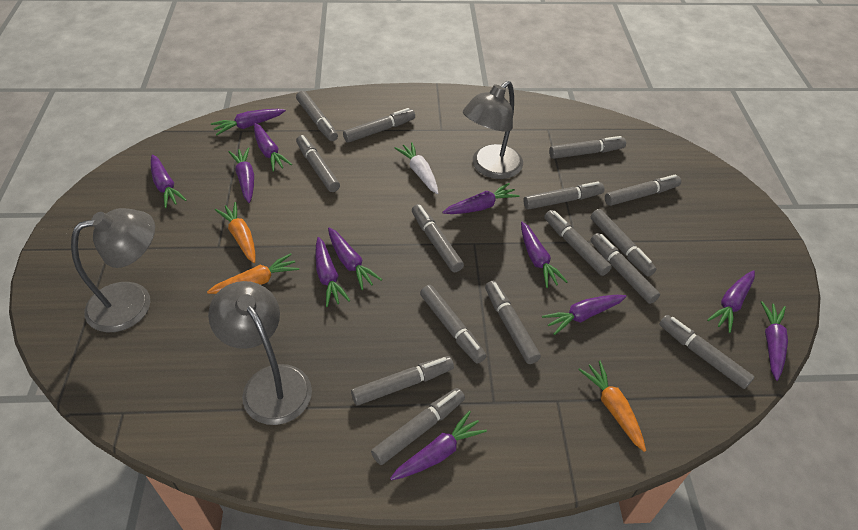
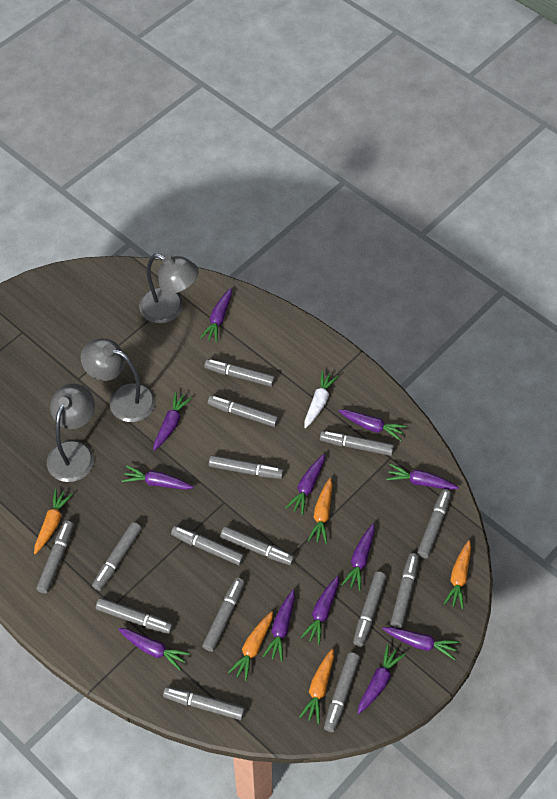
orange carrot: [207,253,299,294] [215,202,256,263] [578,360,646,452] = 3 -> [34,489,73,554] [228,611,273,681] [299,649,334,724] [308,478,332,544] [444,540,471,609] = 5

